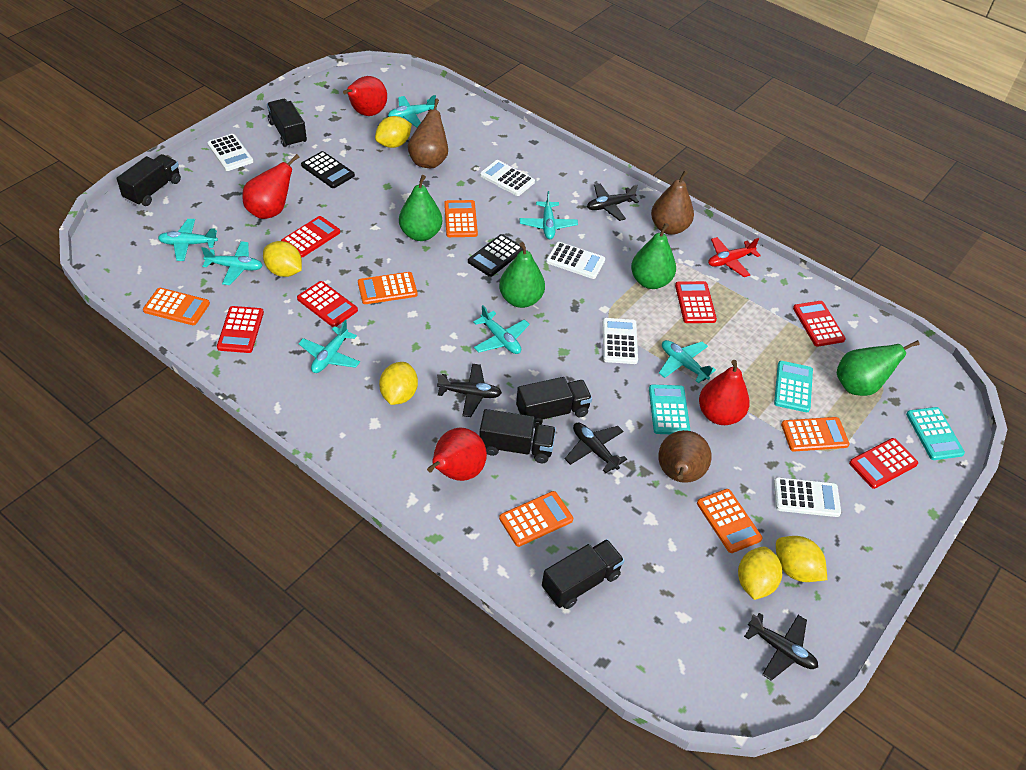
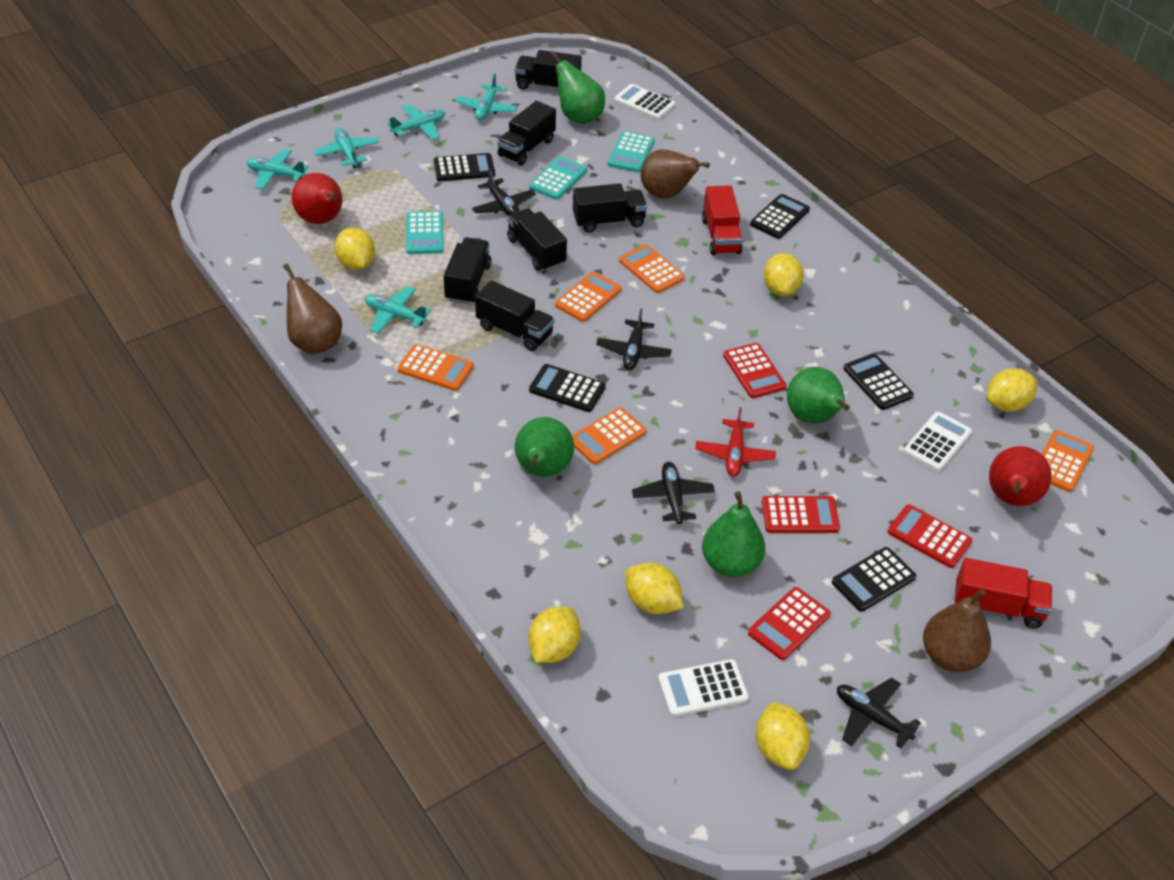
black calculator: [301,151,355,188] [468,234,523,277] = 2 -> [434,153,495,181] [529,364,606,412] [750,194,810,239] [832,547,917,612] [843,353,914,410] = 5
black truck: [116,154,181,206] [267,99,307,147] [479,409,556,463] [516,377,592,428] [542,539,624,609] = 5 -> [444,237,491,304] [475,280,554,351] [497,101,556,166] [507,208,567,271] [515,50,582,90] [573,183,647,233] = 6
orange calculator: [143,288,210,325] [358,272,417,304] [444,200,478,237] [499,491,573,547] [697,489,763,553] [781,417,850,451] = 6 -> [397,344,474,391] [555,272,622,322] [572,407,647,464] [619,244,685,293] [1042,430,1094,492] = 5
red calculator: [217,306,264,353] [281,216,340,258] [297,281,358,327] [675,281,717,323] [793,301,846,347] [849,438,918,489] = 6 -> [723,343,786,398] [748,587,831,660] [762,496,840,533] [887,504,972,568] = 4
red pear: [242,154,300,219] [343,76,387,116] [427,428,487,481] [699,360,750,425] = 4 -> [292,173,342,224] [989,446,1052,506] = 2
red truck: none = 0 -> [702,185,742,255] [955,558,1052,629] = 2
turquoise plane: [158,219,218,261] [201,241,263,285] [298,320,360,373] [388,95,437,128] [473,305,530,354] [520,191,578,239] [659,340,716,383] = 7 -> [246,149,308,190] [314,128,379,168] [365,286,431,334] [387,105,445,140] [455,73,518,120] = 5
white calculator: [207,134,253,171] [480,160,535,196] [546,242,605,279] [603,318,638,364] [774,477,841,517] = 5 -> [614,84,676,120] [658,659,749,717] [903,412,972,471] = 3
yellow lemon: [263,241,302,277] [375,116,412,148] [379,362,418,405] [738,547,782,600] [776,536,827,582] = 5 -> [335,227,375,270] [528,606,581,663] [625,563,684,614] [756,702,810,770] [763,253,804,296] [986,368,1037,411] = 6

